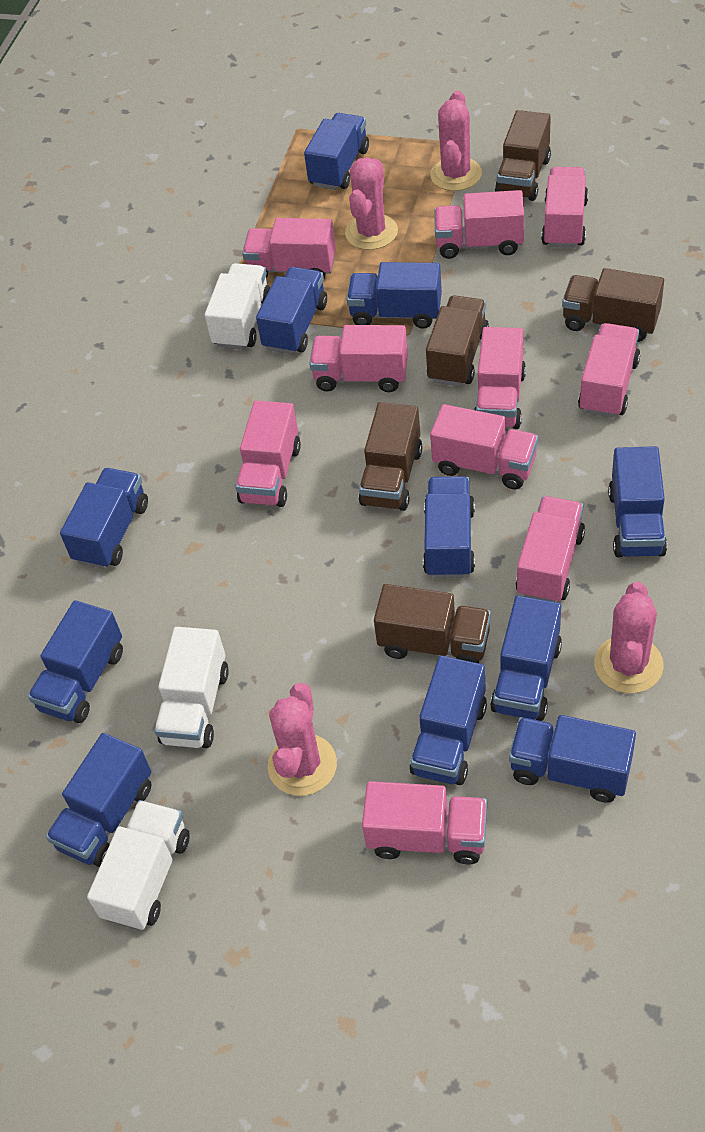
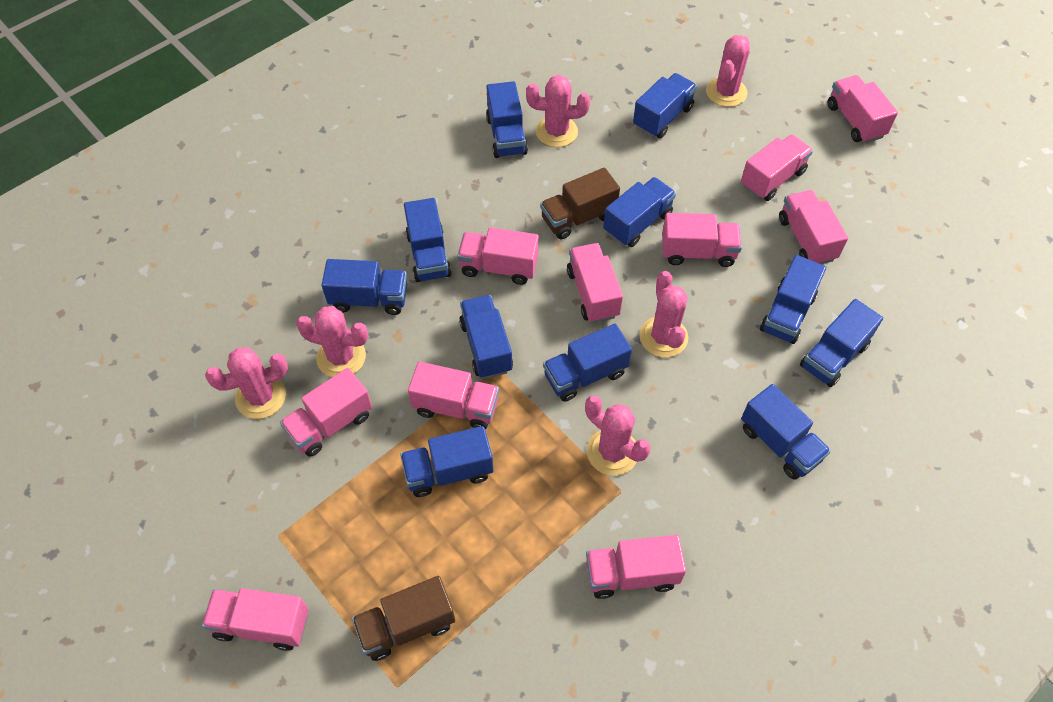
brown truck: [359,402,422,511] [374,584,491,663] [426,295,489,386] [495,110,551,201] [562,268,664,342] = 5 -> [352,576,455,661] [540,168,620,239] = 2
pink cactus: [268,683,337,796] [345,157,398,250] [430,91,482,191] [594,582,664,693] = 4 -> [205,348,288,419] [296,306,368,377] [526,75,590,147] [585,395,650,476] [639,271,688,357] [706,35,750,107] = 6
white truck: [87,800,190,930] [154,627,229,748] [205,263,270,350] = 3 -> none = 0

